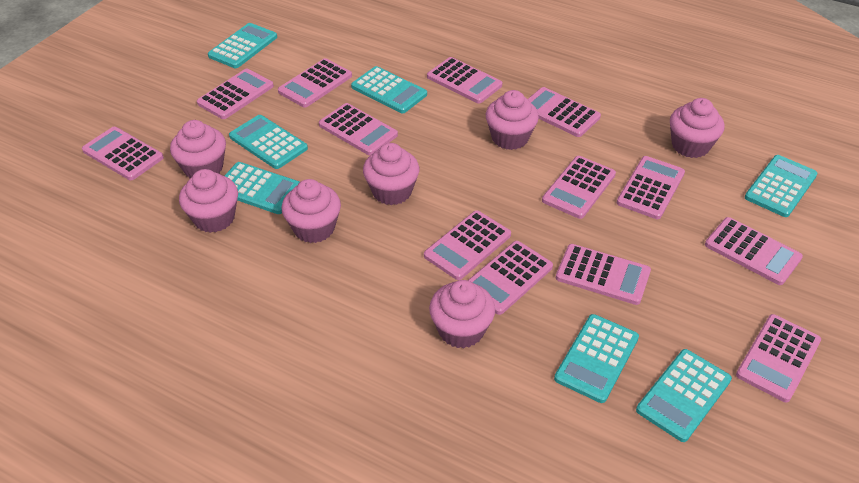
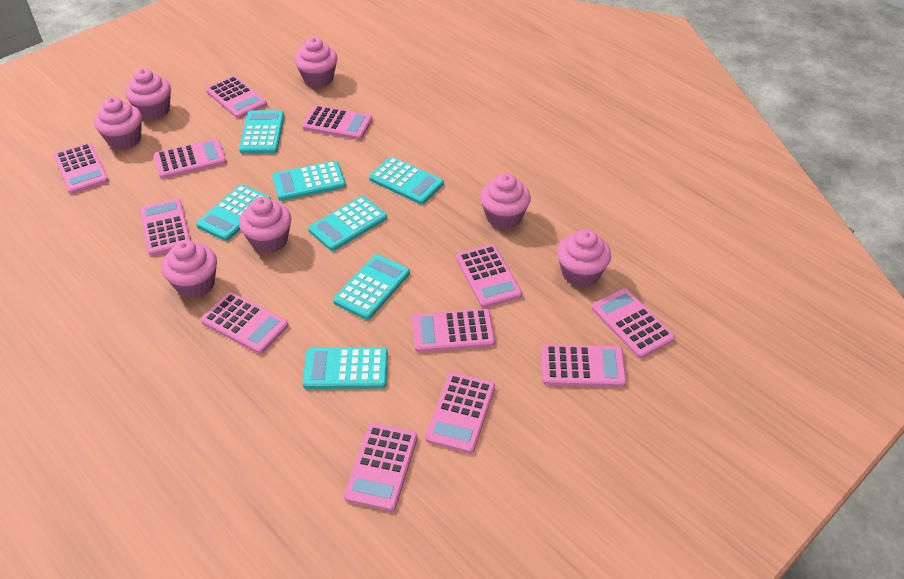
pink calculator: [82,127,164,180] [197,69,274,119] [278,58,352,108] [319,103,398,155] [424,210,511,280] [427,57,502,104] [467,241,553,315] [528,87,601,137] [542,156,616,219] [556,244,651,305] [617,156,685,219] [705,217,803,285] [736,314,821,402] = 13 -> [54,143,109,194] [140,198,191,256] [154,139,227,179] [201,292,289,354] [206,76,267,119] [302,105,373,140] [344,423,418,511] [412,309,495,353] [425,372,495,454] [456,244,522,308] [541,344,627,387] [591,288,675,358] = 12

